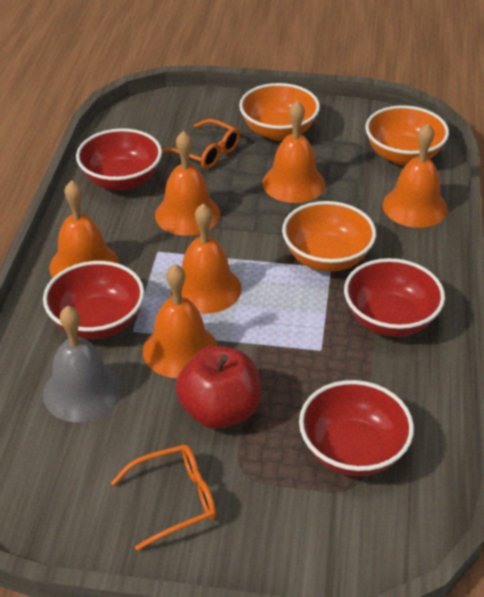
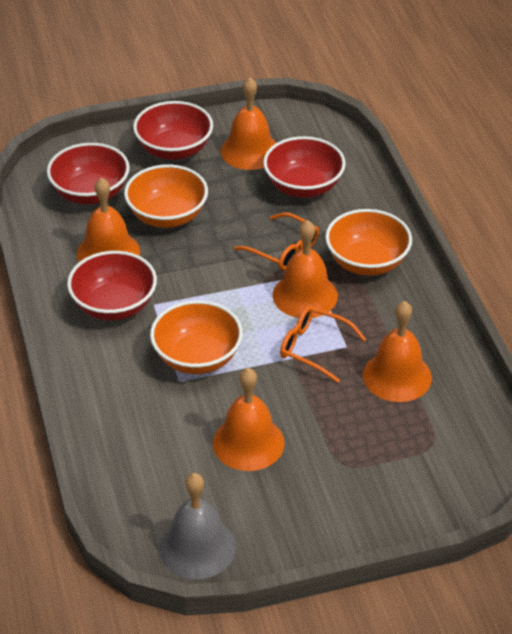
orange bell: [49,180,119,278] [143,264,218,378] [155,131,220,236] [171,203,241,314] [263,101,325,203] [383,124,448,228] = 6 -> [77,178,140,262] [213,368,285,471] [221,77,276,170] [273,220,338,318] [363,301,432,402] = 5
red apple: [176,346,261,429] = 1 -> none = 0

